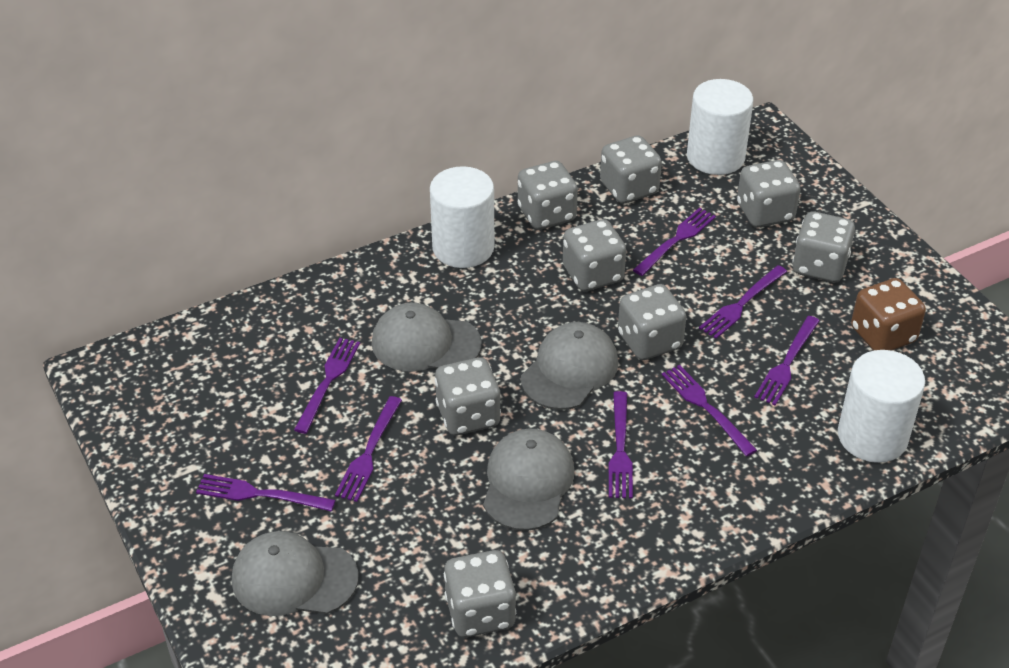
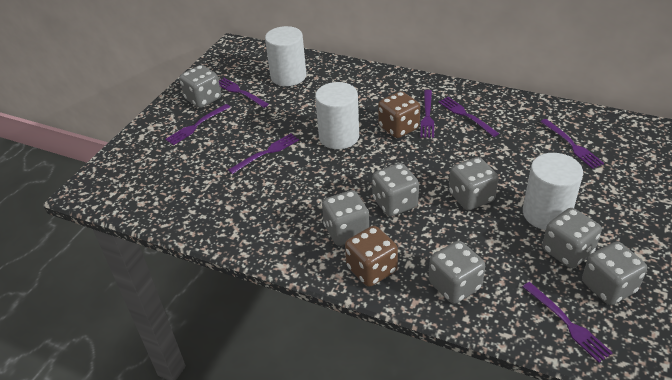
brown dice: [851,278,926,351] = 1 -> [345,226,398,287] [378,91,420,138] = 2
grey cap: [232,531,359,616] [371,303,482,372] [483,429,574,531] [521,322,618,410] = 4 -> none = 0
grey dice: [435,357,501,436] [444,550,516,637] [518,161,578,230] [563,219,626,291] [600,135,662,204] [618,284,687,360] [737,160,800,227] [792,212,855,282] = 8 -> [179,65,221,108] [322,190,369,246] [372,163,419,216] [429,241,485,304] [449,157,498,210] [542,208,602,268] [582,241,647,305] = 7
purple fork: [196,474,336,511] [294,338,360,434] [335,396,402,502] [609,391,633,498] [633,208,716,276] [662,365,757,456] [699,265,787,339] [754,316,820,405] = 8 -> [165,104,230,145] [219,78,269,108] [228,134,299,174] [420,90,434,138] [438,97,499,137] [523,282,613,363] [540,119,604,169] = 7

